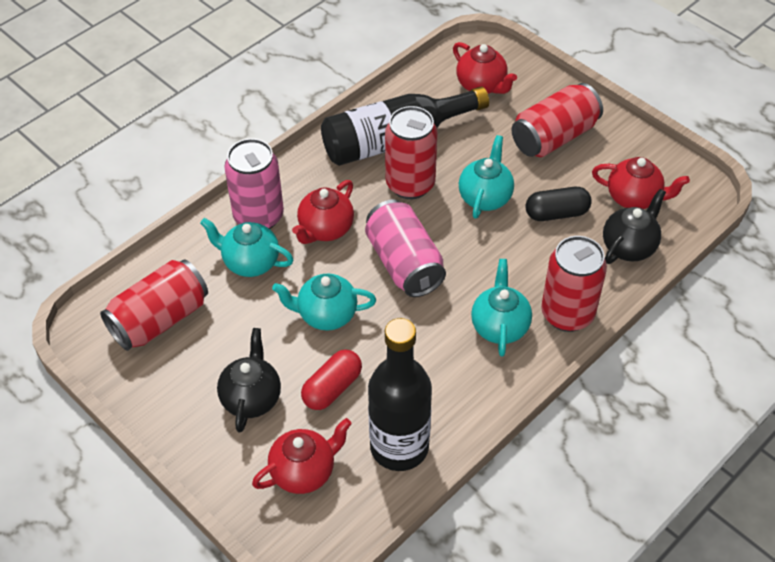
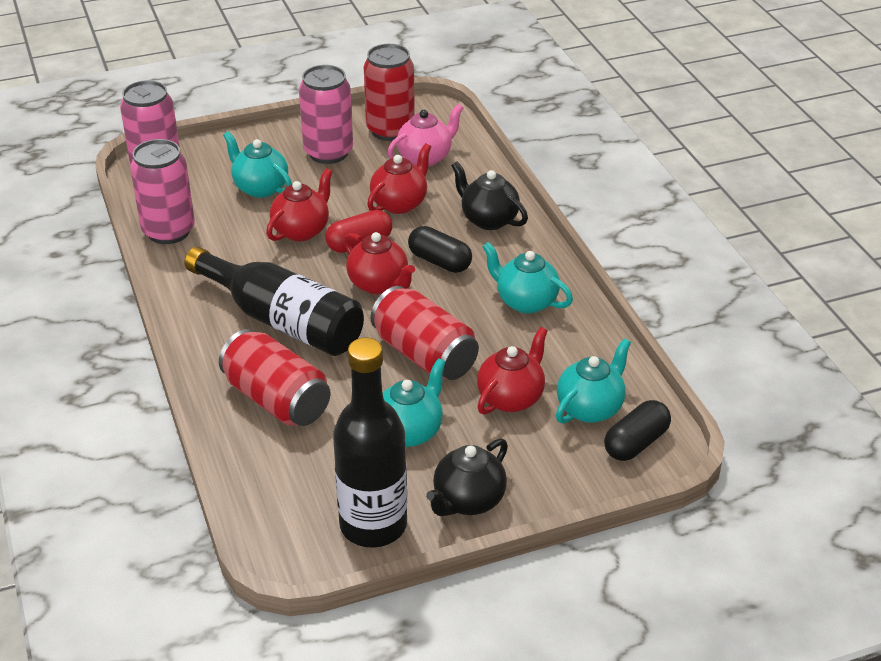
black capsule: [525,187,592,221] = 1 -> [408,226,472,273] [604,400,671,461] = 2
pink can: [224,138,284,229] [365,200,446,297] = 2 -> [120,80,180,166] [130,139,195,244] [299,65,353,164] = 3
pink teapot: none = 0 -> [387,104,463,167] = 1
red can: [100,259,208,351] [385,106,438,199] [512,83,603,157] [541,236,607,332] = 4 -> [219,329,331,426] [364,44,415,141] [370,286,479,380] = 3

